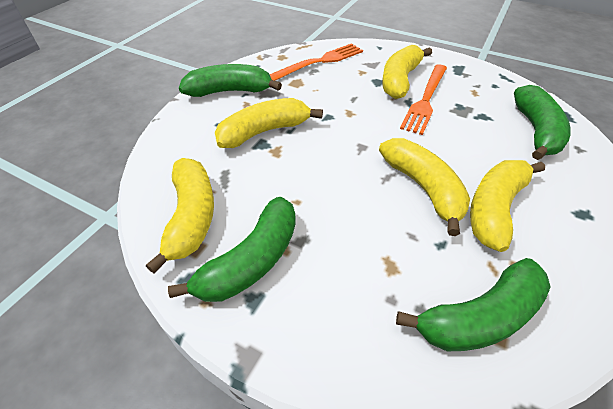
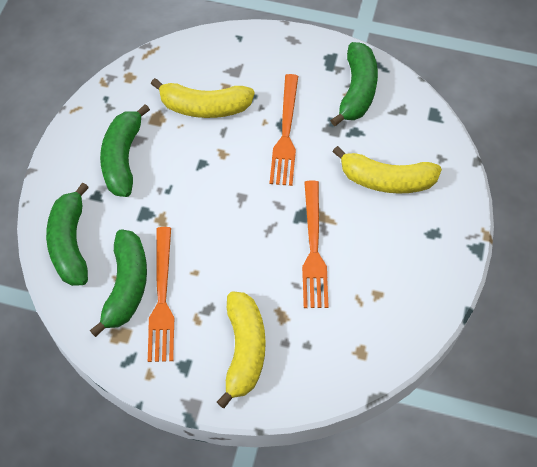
orange fork: [269,43,363,81] [400,64,447,135] = 2 -> [148,227,174,362] [270,74,298,186] [302,181,329,308] = 3
yellow banana: [146,158,214,274] [215,98,323,148] [379,138,470,236] [382,45,432,99] [470,160,545,252] = 5 -> [151,78,255,118] [217,291,265,408] [333,146,442,194] = 3

